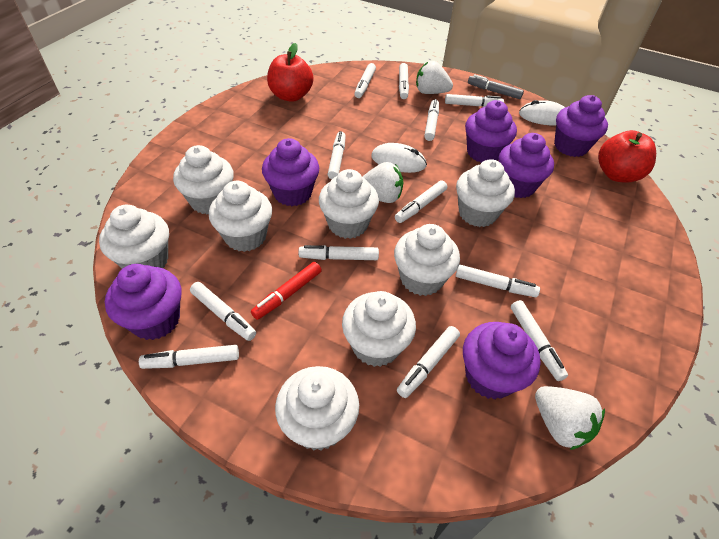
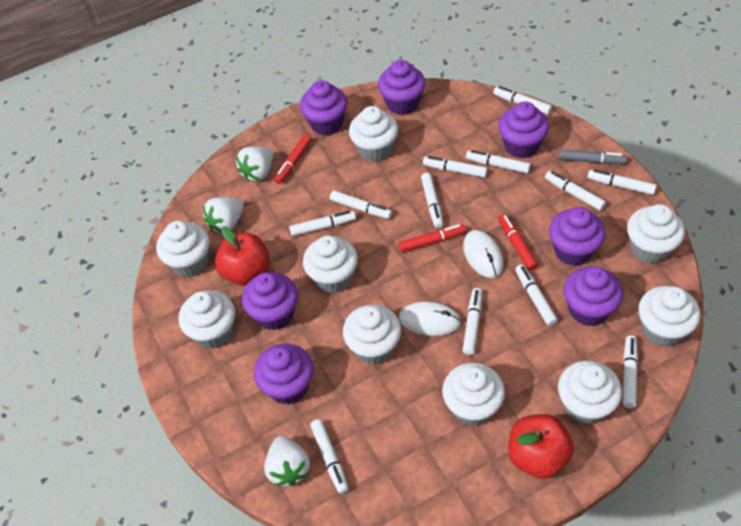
purple cupcake: [105,264,182,340] [262,138,319,206] [463,322,541,400] [465,100,517,163] [499,133,554,198] [554,95,608,157] = 6 -> [242,272,298,330] [254,343,313,405] [300,80,348,135] [378,60,425,115] [498,102,549,158] [549,207,605,266] [563,266,623,326] = 7
red marker: [251,262,322,320] = 1 -> [274,134,311,184] [399,224,466,252] [498,214,538,271] = 3
white cupcake: [99,205,169,269] [173,145,234,215] [209,181,272,252] [275,366,359,450] [319,169,379,239] [342,291,416,367] [394,224,460,296] [456,159,515,227] = 8 -> [156,221,210,277] [179,290,235,349] [303,235,358,293] [343,305,401,365] [349,106,398,162] [442,363,505,426] [558,361,622,424] [627,204,685,264] [638,286,700,347] = 9

